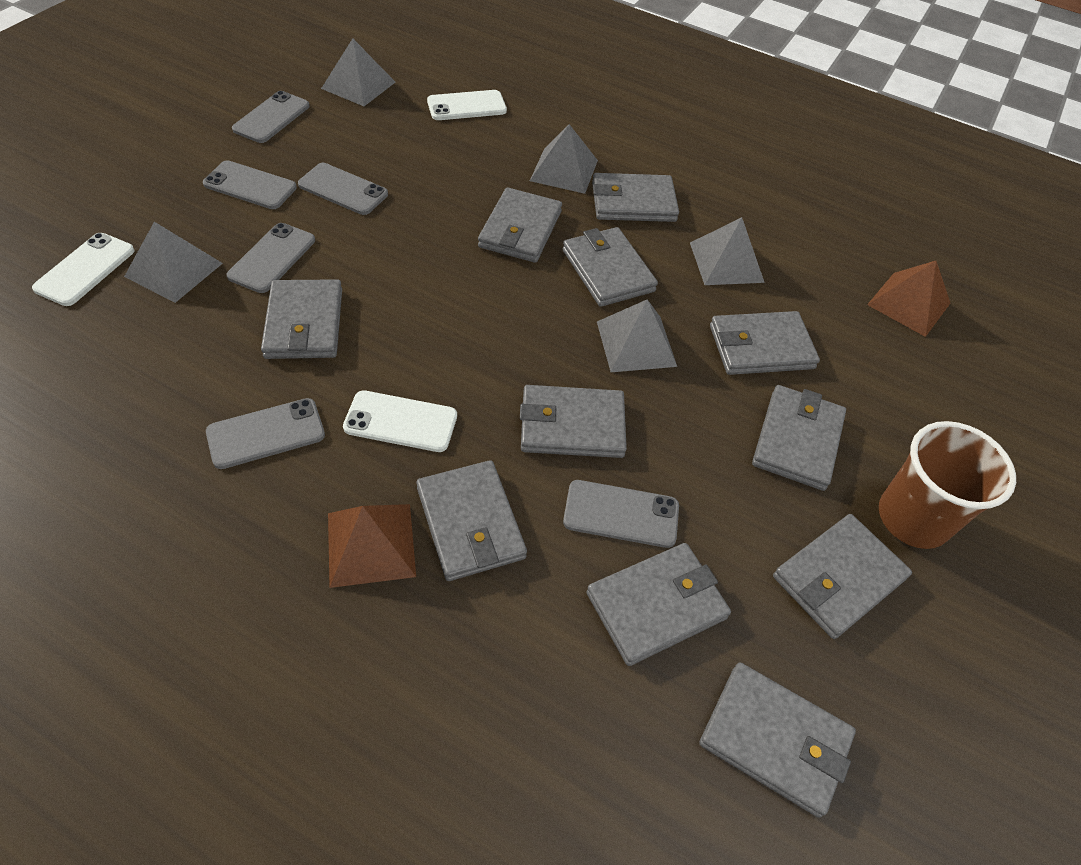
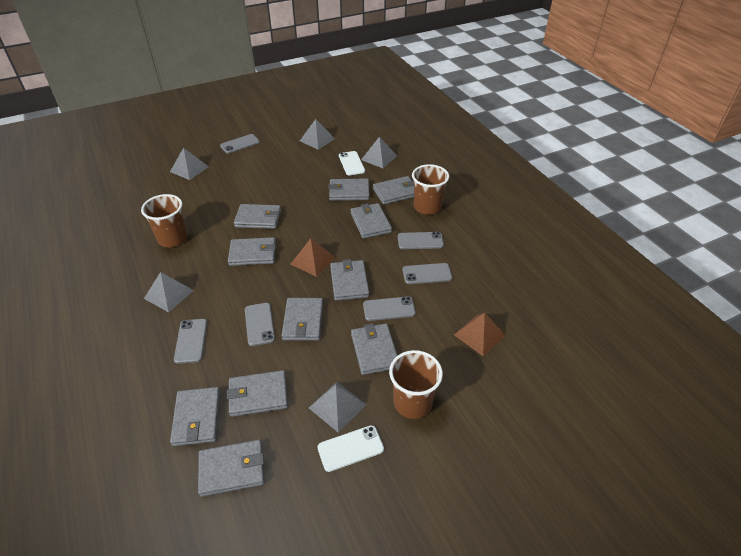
brown cup: [879,421,1016,549] = 1 -> [141,194,188,247] [389,350,443,419] [412,164,449,215] = 3
white phone: [32,233,135,306] [343,390,457,452] [427,90,507,120] = 3 -> [317,425,384,472] [339,151,365,175] = 2

